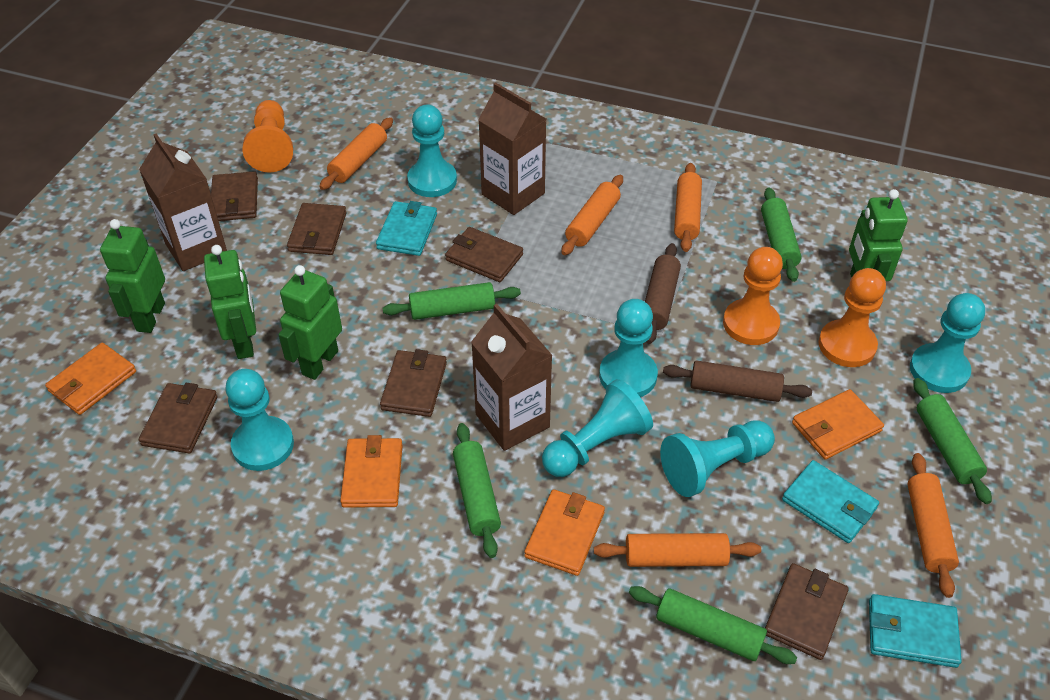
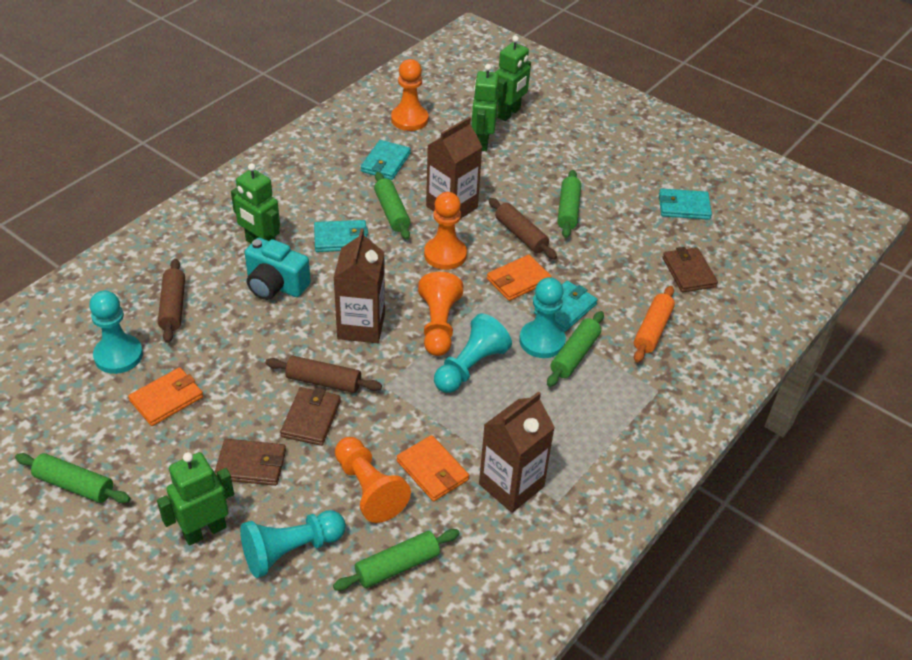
brown rolling pin: [645,243,681,344] [663,361,812,402] = 2 -> [158,259,185,343] [265,356,382,393] [489,198,557,259] = 3
brown wallet: [139,383,218,453] [211,171,258,221] [287,203,347,255] [380,349,447,417] [445,227,523,282] [765,563,849,660] = 6 -> [215,439,286,486] [280,387,341,446] [663,247,718,292] = 3
orange pawn: [242,100,293,173] [723,247,783,345] [819,268,886,367] = 3 -> [335,437,411,523] [391,59,428,131] [418,272,463,356] [424,192,467,270] = 4
orange rolling pin: [319,117,393,190] [561,175,623,255] [594,533,761,567] [674,163,702,252] [907,453,959,598] = 5 -> [634,286,675,363] = 1
orange wallet: [45,343,136,415] [340,435,403,508] [524,489,605,576] [792,389,884,460] = 4 -> [128,367,203,426] [397,435,469,501] [487,255,551,301] = 3
turquoise camera: none = 0 -> [245,238,311,300] = 1
turquoise pawn: [225,369,294,471] [407,105,457,197] [542,379,653,477] [599,299,658,397] [660,420,775,497] [910,293,985,393] = 6 -> [89,290,143,374] [240,510,346,578] [434,313,512,393] [519,277,566,358] = 4
turquoise wallet: [376,201,437,256] [782,460,879,543] [869,594,962,668] = 3 -> [314,220,368,252] [361,140,411,180] [534,281,598,332] [659,188,712,220] = 4

